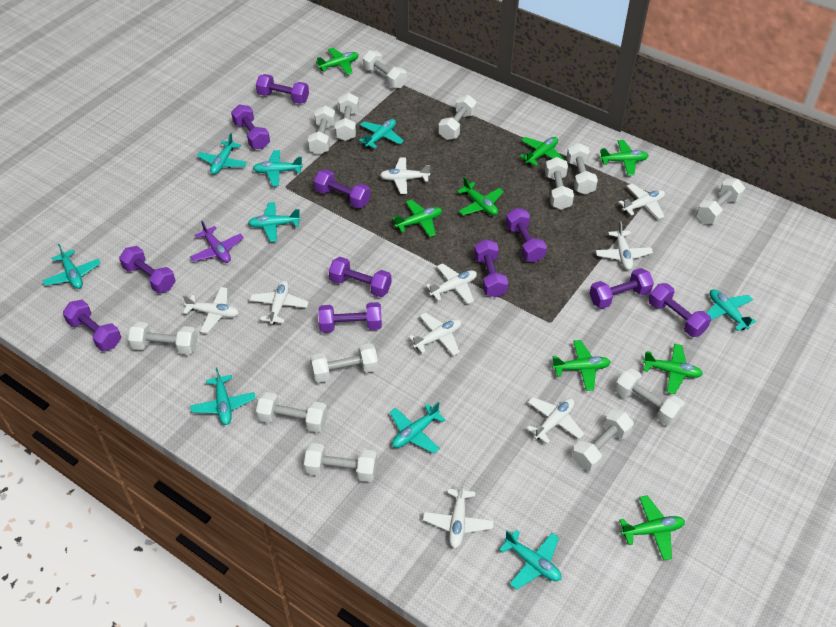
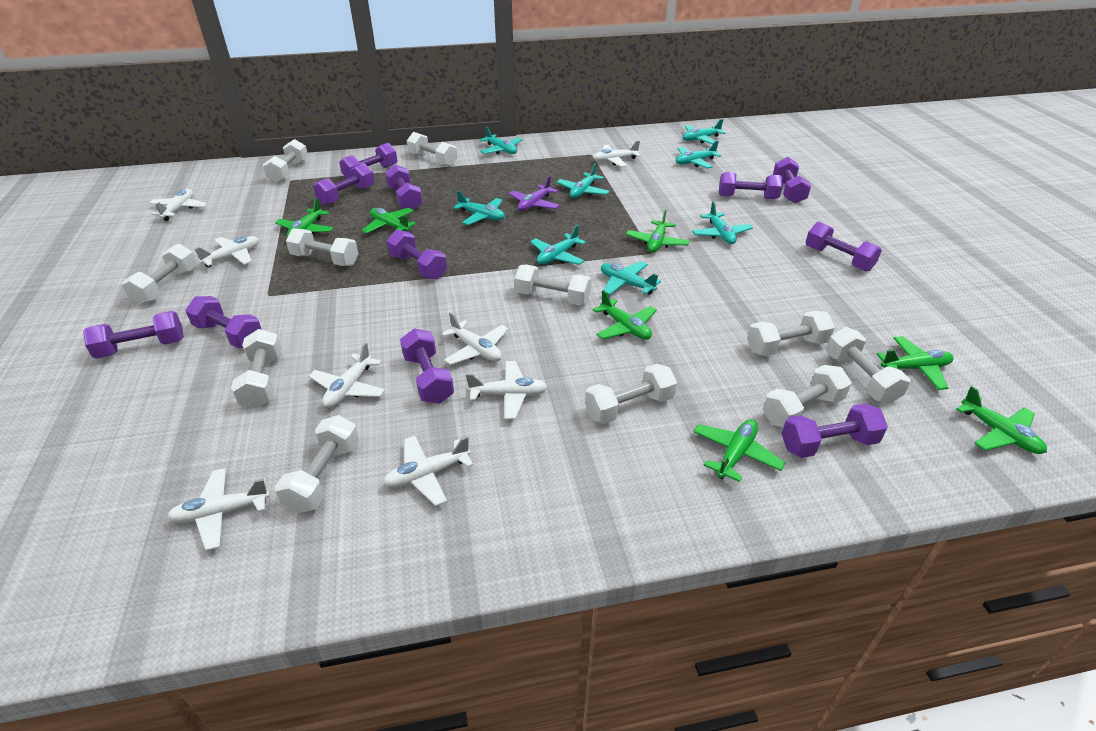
green plane: [316,48,359,75] [393,200,442,237] [457,177,504,215] [520,137,565,166] [552,340,611,391] [599,140,649,175] [619,495,685,560] [643,344,703,394] = 8 -> [275,198,333,237] [362,208,416,234] [593,290,657,340] [626,209,689,253] [693,419,785,482] [877,336,954,390] [956,386,1047,454] = 7
turquoise plane: [42,244,101,289] [190,367,256,425] [197,133,247,175] [248,202,301,242] [253,150,303,186] [359,119,404,149] [390,402,446,453] [499,530,561,590] [707,289,756,331] = 9 -> [453,191,505,225] [480,126,523,154] [530,225,586,265] [557,163,610,198] [601,261,661,295] [676,141,721,168] [682,119,725,144] [692,201,753,244] = 8
white dumbbell: [128,322,198,355] [256,392,328,433] [304,443,377,482] [307,106,336,155] [310,343,378,383] [335,93,359,141] [363,50,407,88] [439,95,477,140] [545,157,574,210] [567,143,598,195] [572,409,634,471] [615,368,685,425] [697,178,745,224] = 13 -> [122,244,197,305] [231,329,282,408] [263,139,308,183] [275,415,359,513] [286,229,358,266] [407,132,457,167] [515,265,592,305] [585,364,677,424] [747,311,835,356] [763,365,852,427] [826,327,910,404] = 11
white plane: [183,287,239,333] [249,281,309,325] [380,157,430,194] [409,312,462,356] [423,481,493,548] [426,263,477,304] [527,397,584,444] [596,222,653,270] [619,184,665,219] = 9 -> [149,189,207,221] [167,468,270,551] [194,236,259,267] [309,342,386,408] [383,436,473,506] [441,312,509,365] [466,361,548,420] [593,140,641,167] = 8

